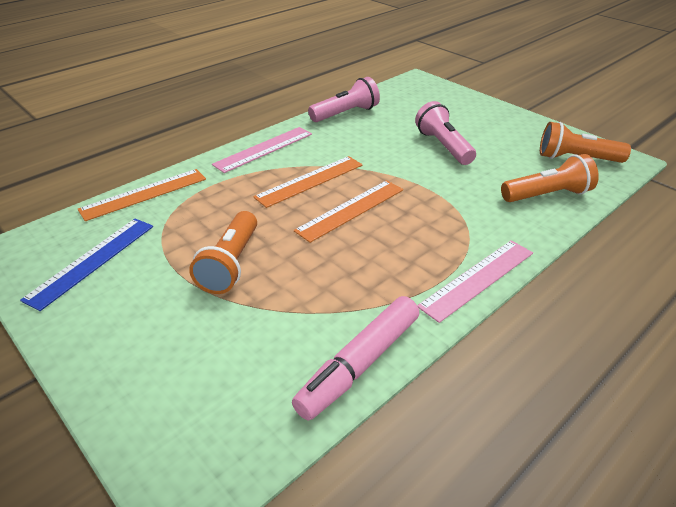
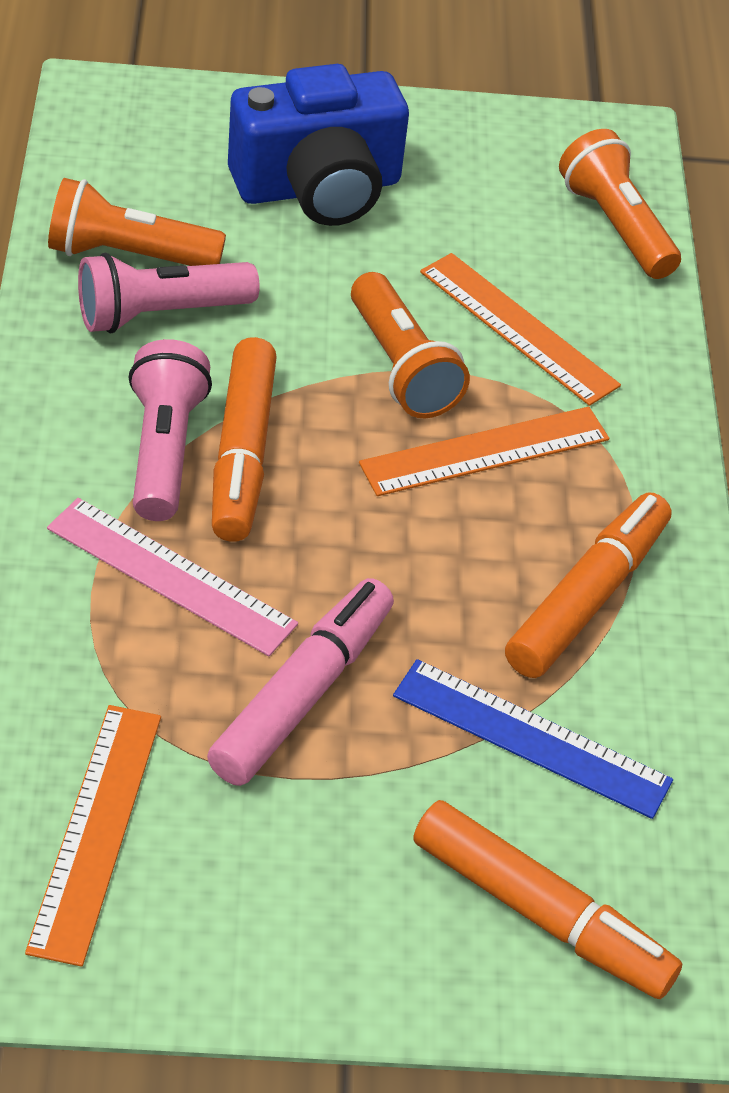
blue camera: none = 0 -> [228,64,409,226] = 1
orange marker: none = 0 -> [212,337,277,542] [413,800,682,999] [505,493,672,678] = 3
pink ruler: [212,127,312,173] [417,240,533,323] = 2 -> [47,498,298,656] = 1

